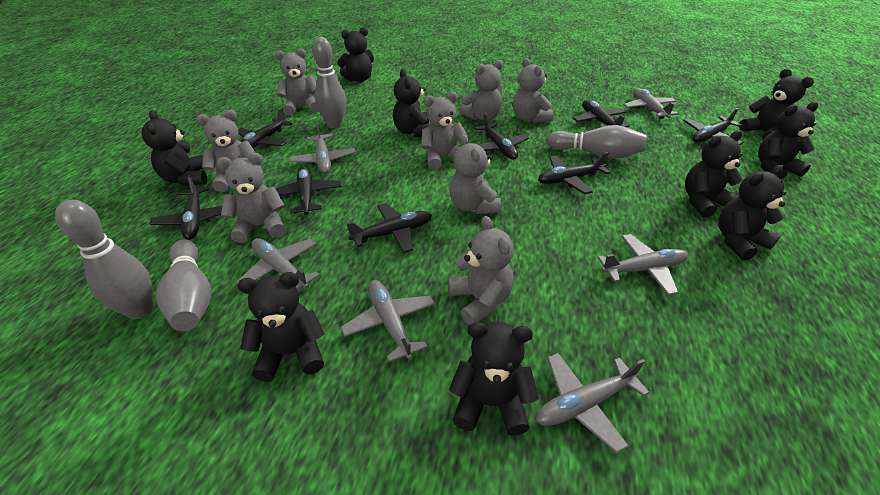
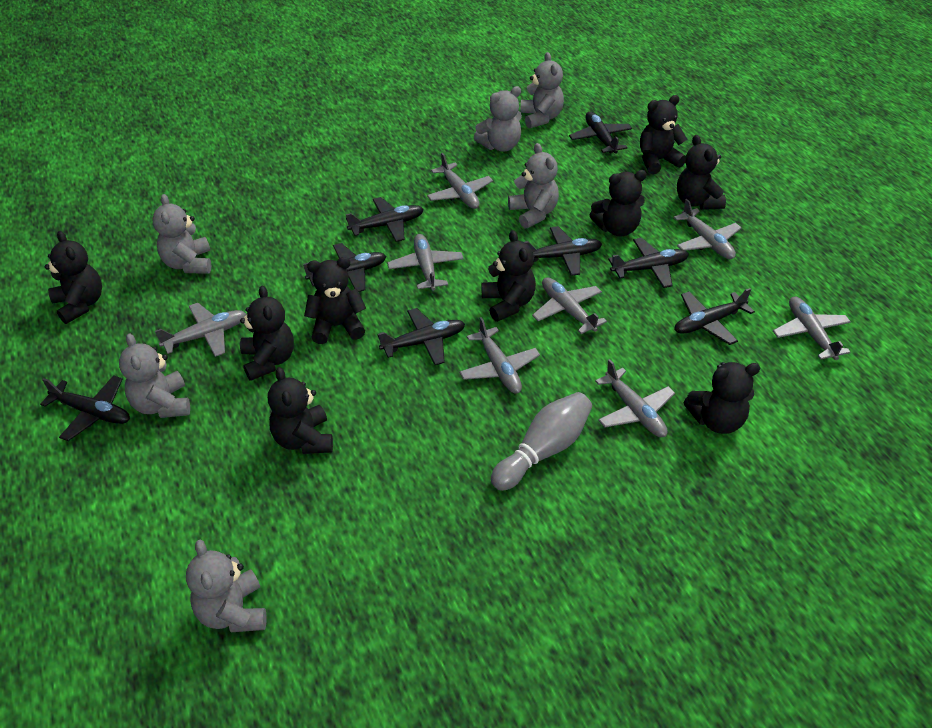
grey bowling pin: [55,200,153,320] [156,239,212,331] [312,37,346,128] [547,125,646,159] = 4 -> [491,392,592,491] = 1
grey plane: [236,238,320,290] [289,123,356,174] [341,280,435,362] [536,353,649,453] [597,234,688,296] [624,88,679,119] = 6 -> [155,303,246,357] [387,234,464,291] [427,153,493,209] [459,317,540,394] [532,277,607,334] [595,359,675,437] [673,199,741,259] [773,297,851,360] = 8
grey teddy bear: [196,110,256,192] [217,153,285,243] [275,48,318,116] [421,92,469,170] [448,216,514,325] [449,134,501,214] [460,60,503,121] [513,58,554,123] = 8 -> [119,333,190,418] [152,194,211,274] [186,539,267,632] [474,86,522,151] [508,143,559,228] [520,52,564,128] = 6

